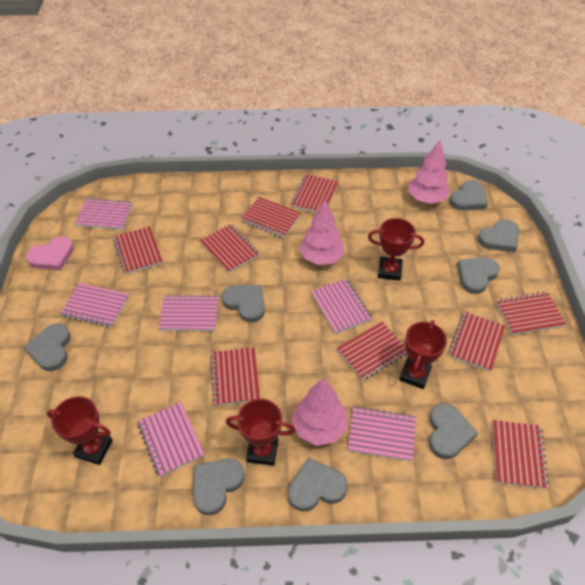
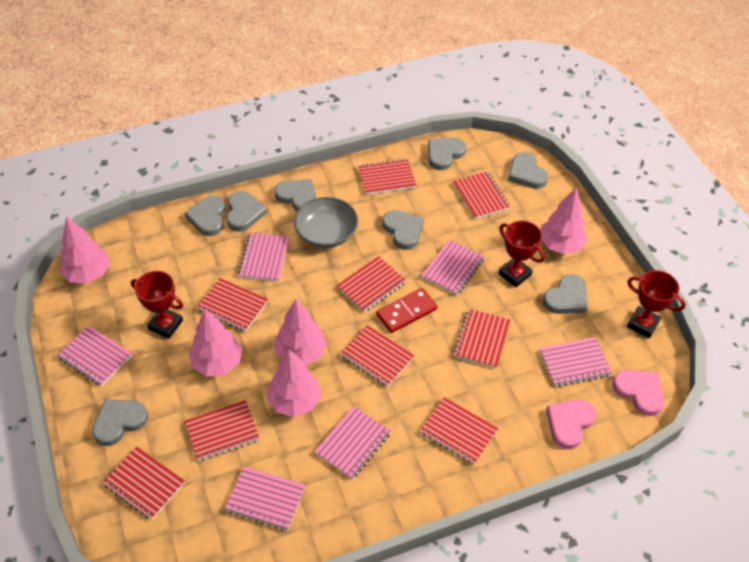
grey bowl: none = 0 -> [294,197,358,248] = 1
pink heart: [26,236,74,271] = 1 -> [546,400,596,449] [612,370,664,416] = 2
pink tree: [292,378,348,446] [299,200,344,265] [408,140,450,204] = 3 -> [60,216,110,284] [189,309,242,377] [267,349,322,417] [275,299,327,366] [541,188,588,254] = 5
red domino: none = 0 -> [376,288,437,333] = 1
red trophy: [47,396,113,465] [226,399,295,466] [368,218,424,281] [399,320,447,389] = 4 -> [131,271,183,338] [498,221,545,287] [627,270,686,338] = 3

